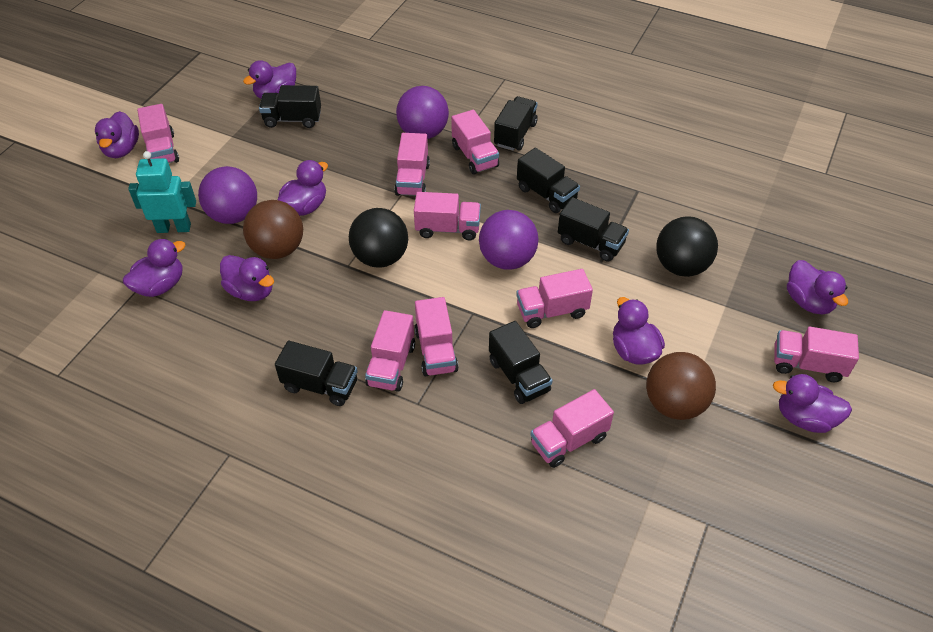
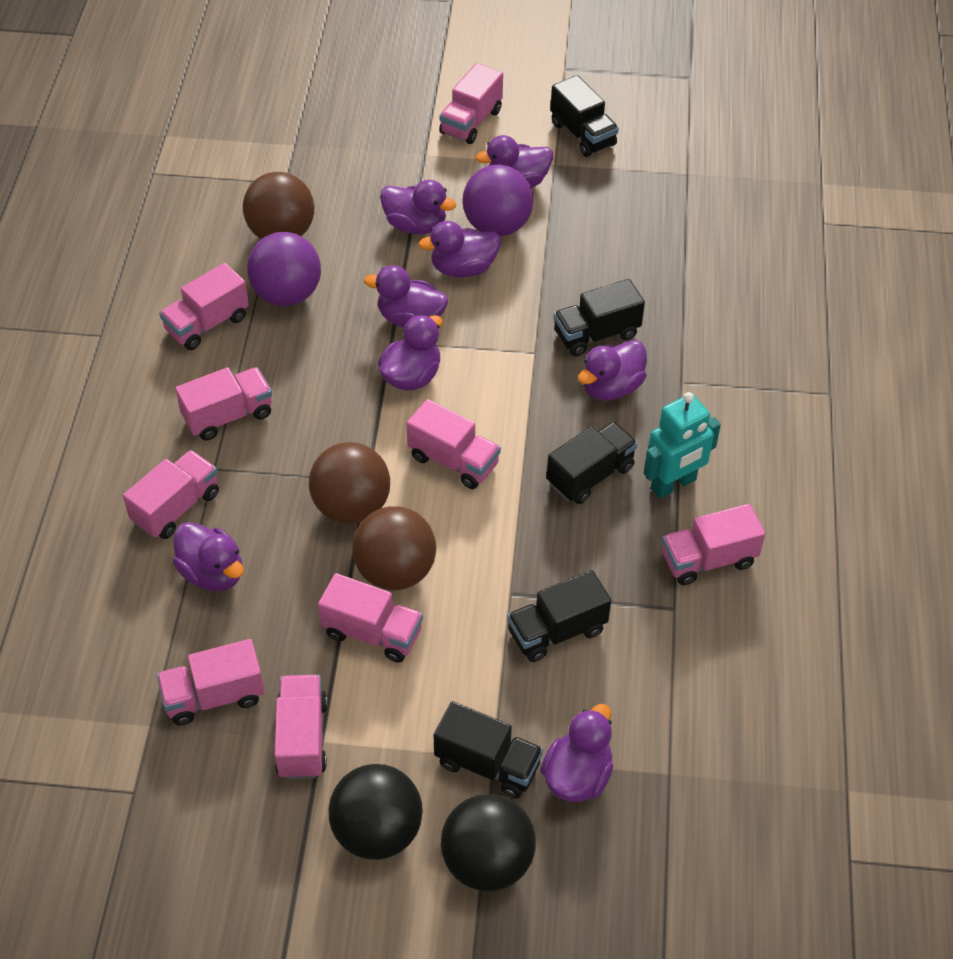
black truck: [259,85,321,128] [275,341,358,406] [489,321,553,404] [494,96,538,151] [517,148,580,213] [558,197,629,262] = 6 -> [434,701,543,798] [507,570,611,662] [547,421,638,504] [551,75,619,157] [554,279,645,356] = 5
brown ball: [243,200,303,259] [646,352,716,420] = 2 -> [243,172,314,239] [309,442,390,524] [352,506,436,590] = 3
purple ball: [198,166,257,224] [396,86,449,139] [479,210,539,270] = 3 -> [247,232,321,306] [462,165,533,236] = 2

